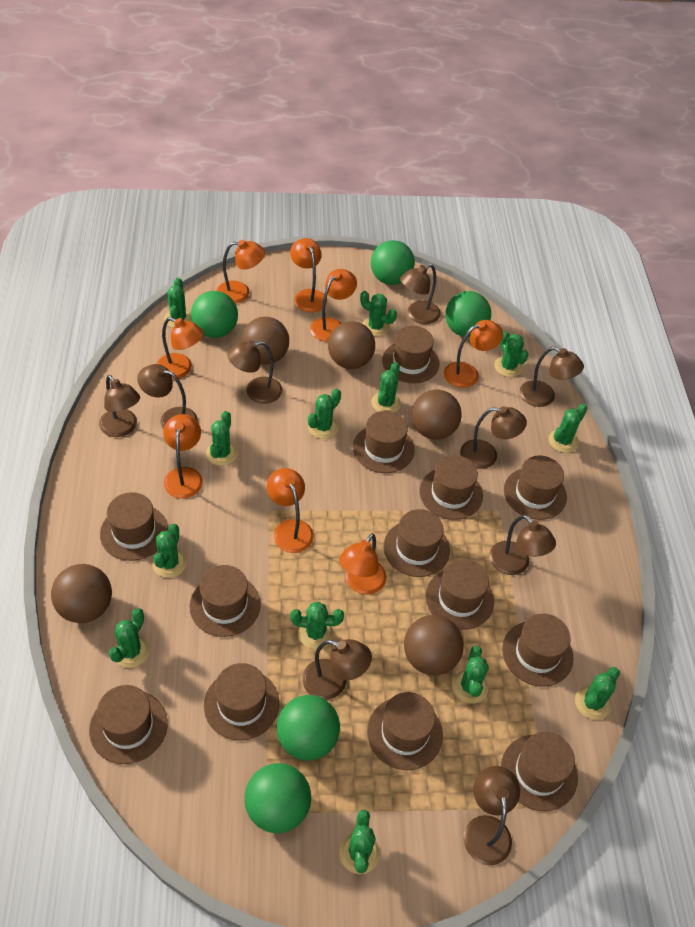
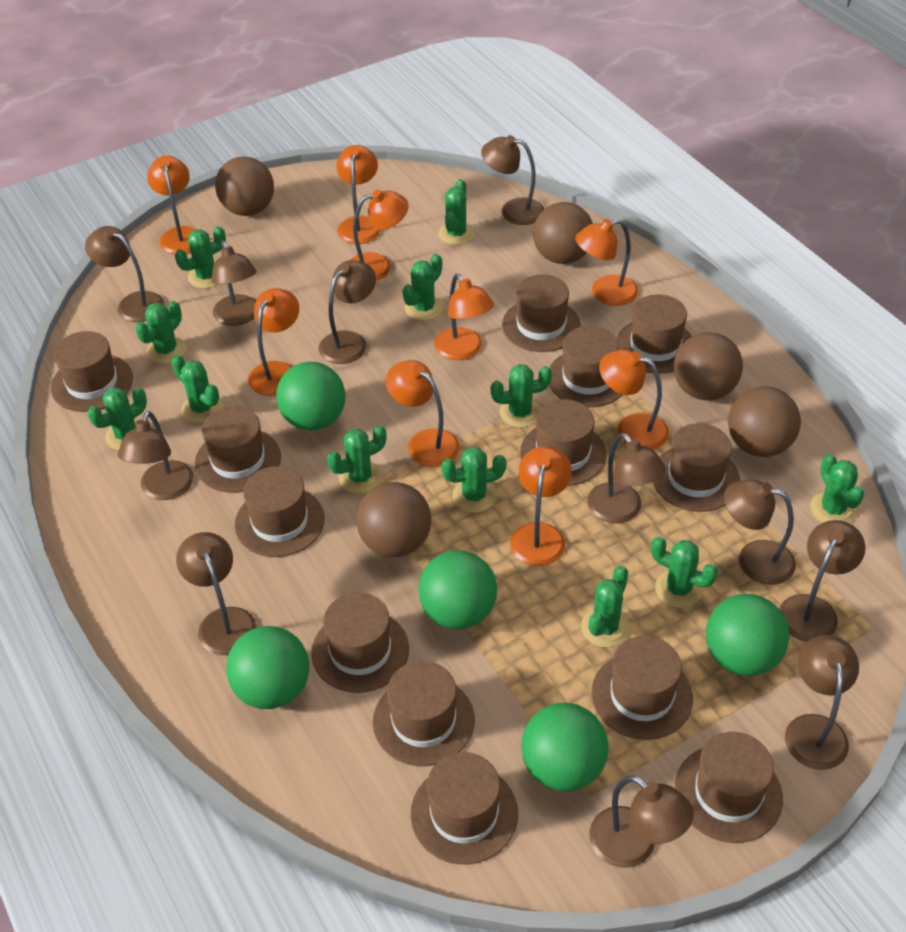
brown lamp: [99,375,140,437] [137,364,198,429] [227,340,282,404] [302,639,372,700] [400,264,441,324] [460,406,527,469] [464,766,520,865] [489,515,556,575] [520,347,584,407] = 9 -> [85,226,164,322] [118,411,194,500] [176,532,256,655] [212,241,257,326] [319,260,376,364] [481,135,544,225] [587,433,666,523] [589,775,694,868] [724,479,796,585] [779,520,866,642] [785,635,859,770] = 11
green cactus: [109,608,150,668] [152,524,187,578] [164,278,192,328] [206,411,238,466] [290,602,344,649] [308,388,341,439] [339,810,380,874] [360,291,397,337] [371,362,401,412] [452,646,489,703] [494,331,529,377] [549,403,588,453] [575,667,620,720] = 13 -> [88,387,147,451] [135,301,186,364] [171,355,223,423] [175,226,226,288] [327,425,387,494] [402,254,443,321] [438,179,475,245] [441,447,506,513] [490,364,552,428] [581,565,630,648] [651,537,718,608] [810,454,864,523] = 12
orange lamp: [157,317,204,379] [163,414,203,499] [217,240,265,304] [267,468,314,553] [290,238,327,312] [310,269,357,342] [339,534,387,595] [444,320,503,388] = 8 -> [147,156,198,254] [248,288,299,396] [336,145,381,244] [350,190,409,281] [386,360,460,467] [434,274,494,360] [510,446,572,566] [575,219,638,306] [599,349,669,450] = 9

